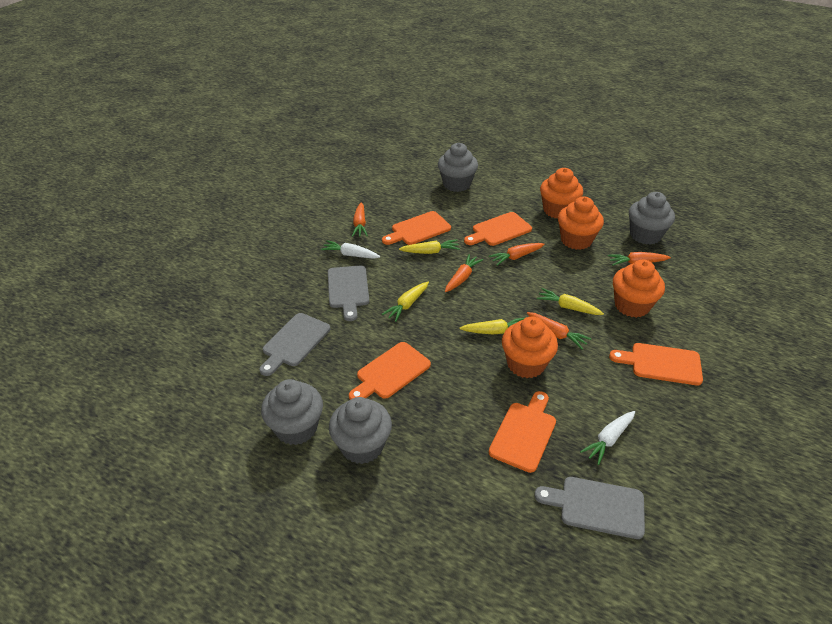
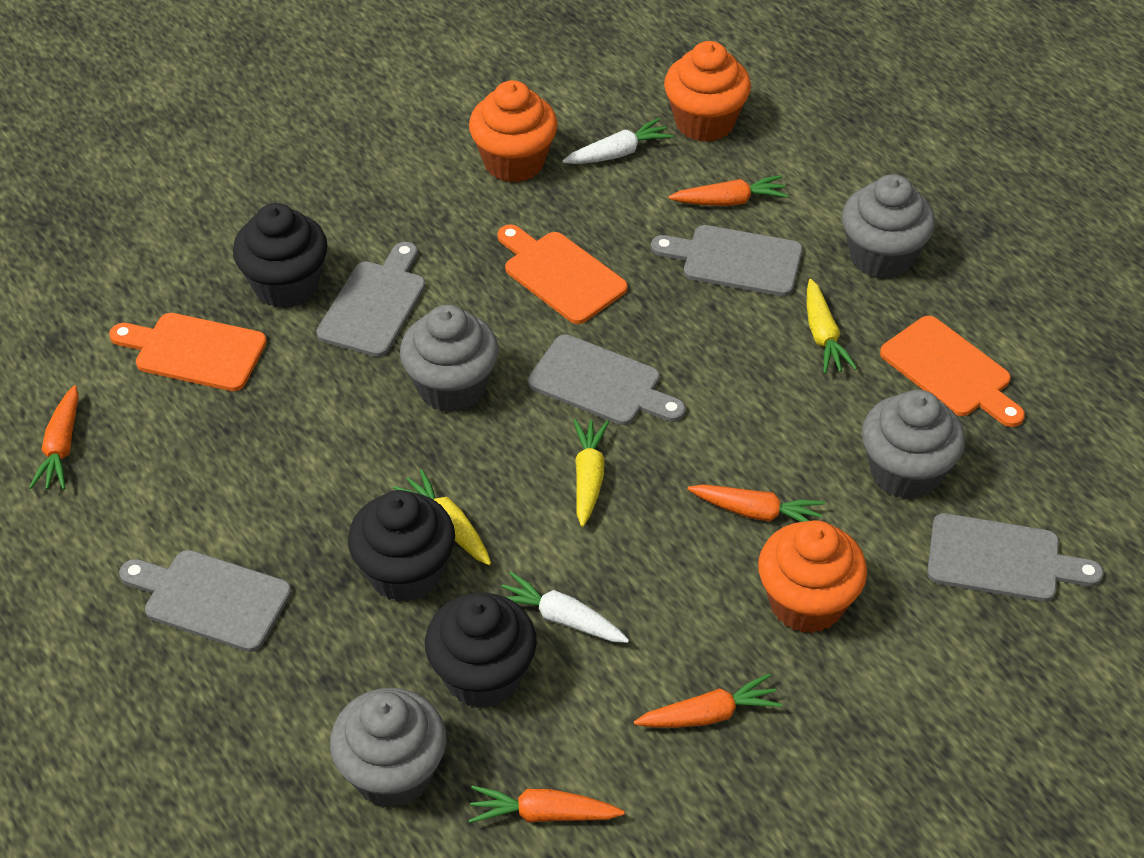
black cupcake: none = 0 -> [233,203,328,309] [348,490,455,602] [425,592,537,708] = 3
grey cutting board: [259,313,330,376] [328,266,369,321] [534,477,645,539] = 3 -> [119,550,292,652] [316,242,426,357] [528,334,686,425] [651,225,803,296] [927,513,1104,602] = 5
orange cupcake: [502,317,558,378] [540,168,583,218] [558,196,604,250] [613,260,665,318] = 4 -> [469,80,558,183] [664,41,751,142] [758,520,867,633] = 3
orange cutting board: [349,342,431,400] [382,211,451,245] [464,212,532,246] [489,391,556,473] [609,343,703,385] = 5 -> [109,313,267,391] [497,224,628,324] [880,316,1025,427] = 3
yellow carrot: [382,282,429,322] [399,239,460,254] [459,317,526,334] [537,288,604,315] = 4 -> [393,469,491,565] [573,419,609,527] [807,279,857,374] = 3

